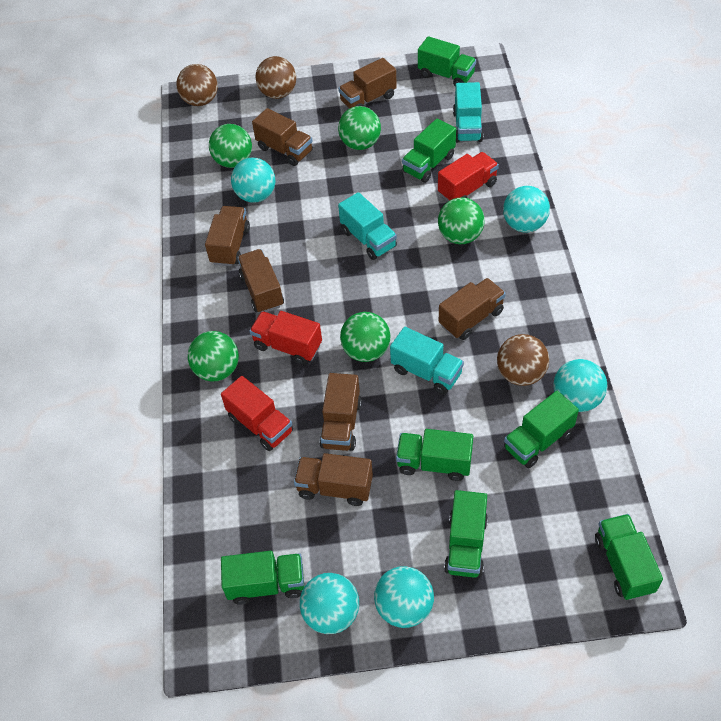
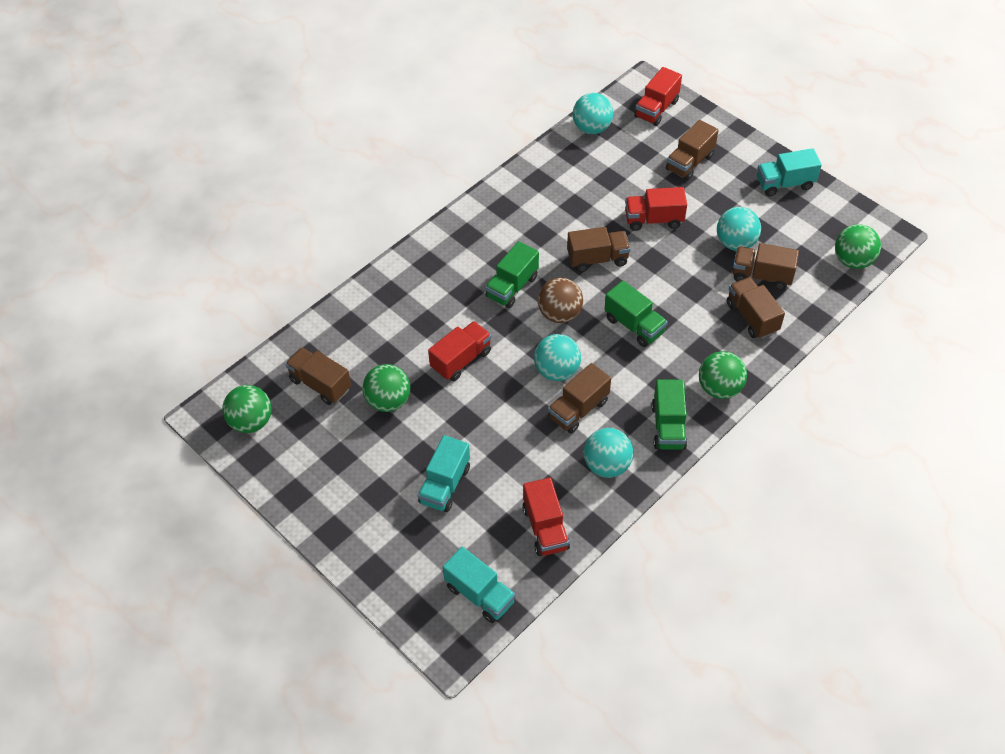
brown ball: [176,64,218,106] [255,56,296,99] [497,334,549,386] = 3 -> [538,277,583,323] = 1
brown truck: [205,206,250,266] [237,249,284,312] [252,108,313,166] [294,453,373,506] [319,373,362,451] [338,58,397,109] [439,278,506,340] = 7 -> [285,347,351,405] [548,363,611,434] [567,227,631,272] [666,120,719,181] [727,277,785,339] [733,243,799,290] = 6
green ball: [188,331,239,381] [209,124,252,168] [338,106,381,150] [340,312,390,362] [438,197,484,244] = 5 -> [222,385,272,433] [362,364,410,412] [699,351,747,399] [835,224,881,269] = 4
green truck: [221,551,304,605] [396,429,473,481] [402,119,456,183] [418,36,476,87] [444,490,488,578] [504,391,579,468] [595,514,663,600] = 7 -> [485,241,539,308] [604,281,668,347] [652,379,687,450] = 3
red truck: [221,376,293,451] [250,311,322,365] [438,152,499,201] = 3 -> [428,321,491,381] [523,478,570,556] [625,187,687,231] [634,67,682,126] = 4
turquoise ball: [231,158,276,203] [300,573,359,634] [374,566,434,628] [503,186,550,233] [553,359,607,412] = 5 -> [534,334,581,381] [573,93,613,134] [584,428,633,478] [717,207,761,251] = 4

